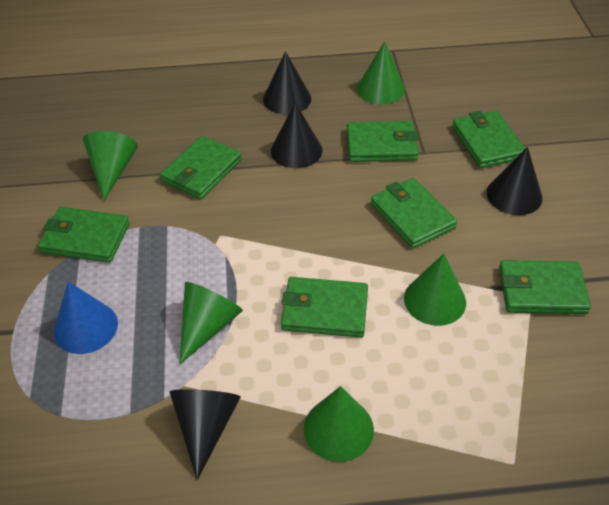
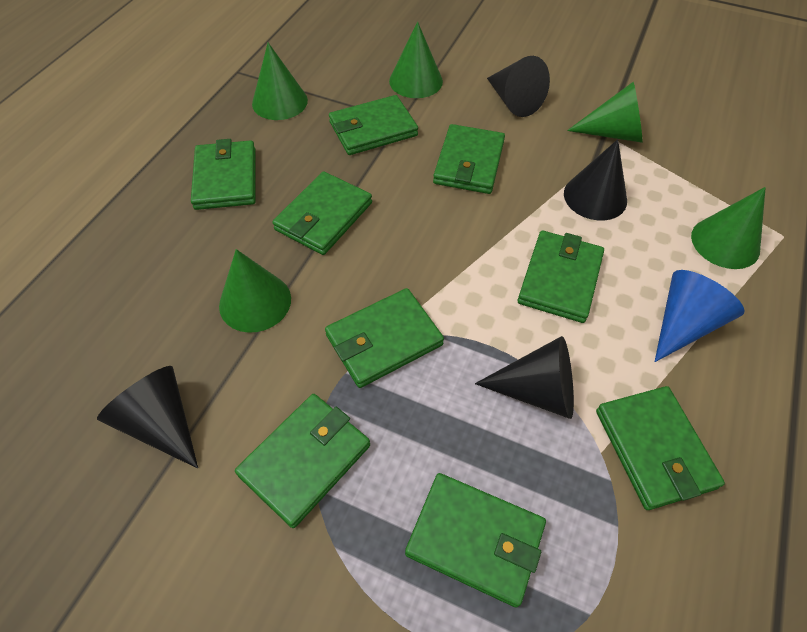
green wallet: [38,207,130,263] [160,136,242,199] [281,277,368,338] [347,121,418,162] [371,178,457,249] [452,110,525,168] [499,260,591,314] = 7 -> [191,139,256,210] [235,394,370,528] [272,171,372,255] [325,288,444,388] [329,95,418,155] [405,473,546,608] [433,124,505,194] [518,230,604,323] [596,386,725,510] = 9

